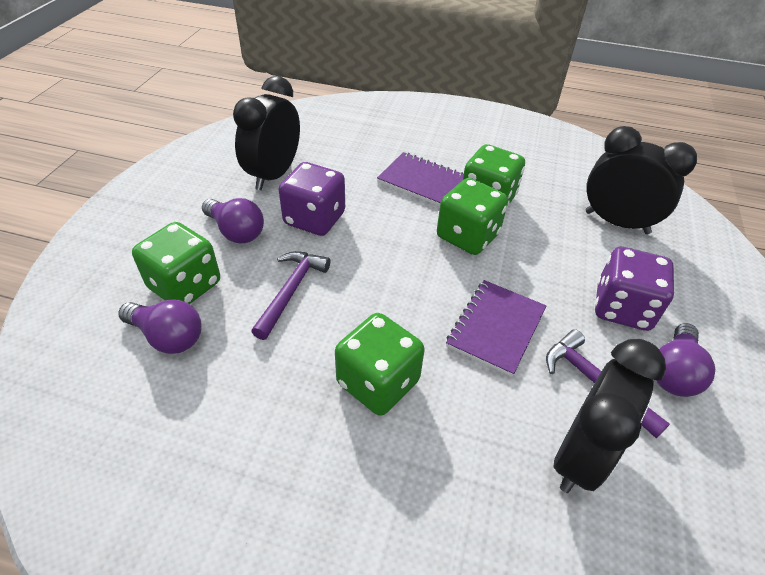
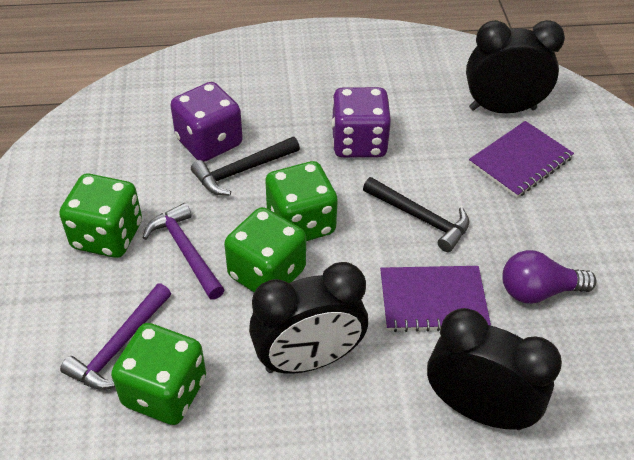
black hammer: none = 0 -> [191,137,300,196] [363,177,469,252] = 2
purple light bulb: [118,300,202,354] [202,198,264,243] [656,323,715,397] = 3 -> [502,250,596,304] = 1

